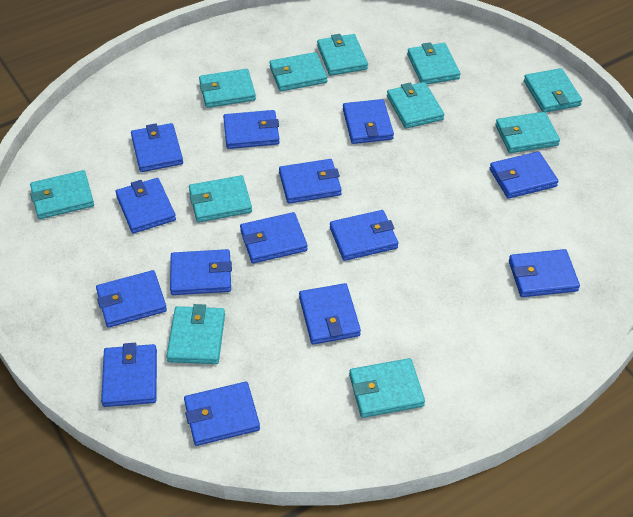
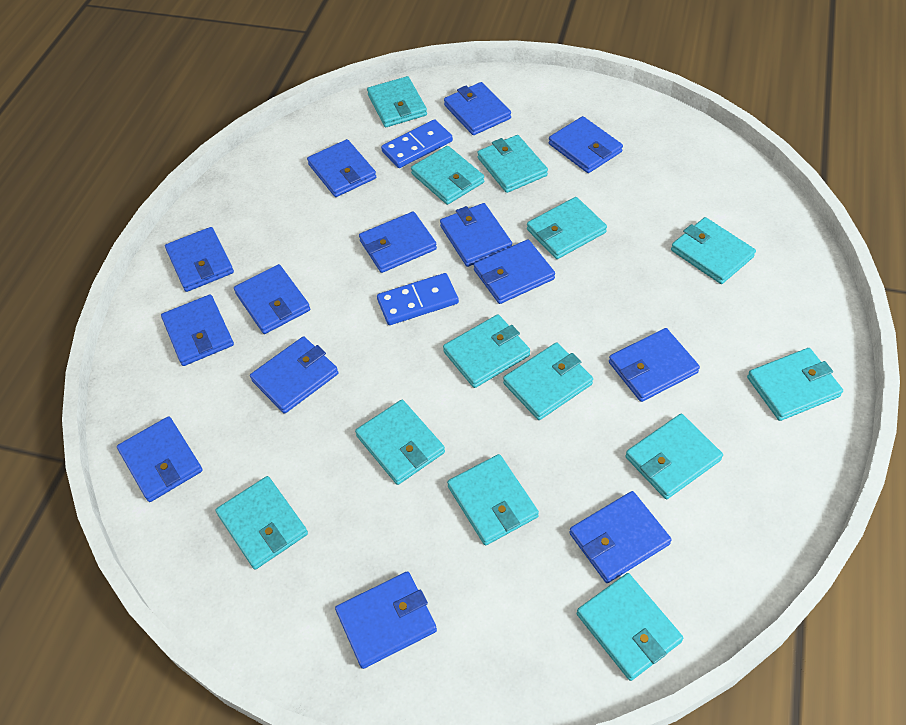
blue domino: none = 0 -> [377,273,459,325] [381,119,453,168] = 2
turquoise wallet: [30,170,94,219] [167,304,225,364] [189,175,252,222] [199,69,256,108] [269,52,327,92] [317,34,368,76] [349,358,425,418] [387,82,444,129] [407,42,460,84] [495,112,560,153] [524,68,582,112] = 11 -> [215,476,308,570] [355,400,445,485] [367,76,427,127] [411,146,484,205] [443,314,530,388] [447,454,539,545] [477,135,548,193] [503,342,593,420] [527,197,607,259] [577,573,683,681] [625,414,723,499] [671,217,756,284] [747,348,843,421] = 13

